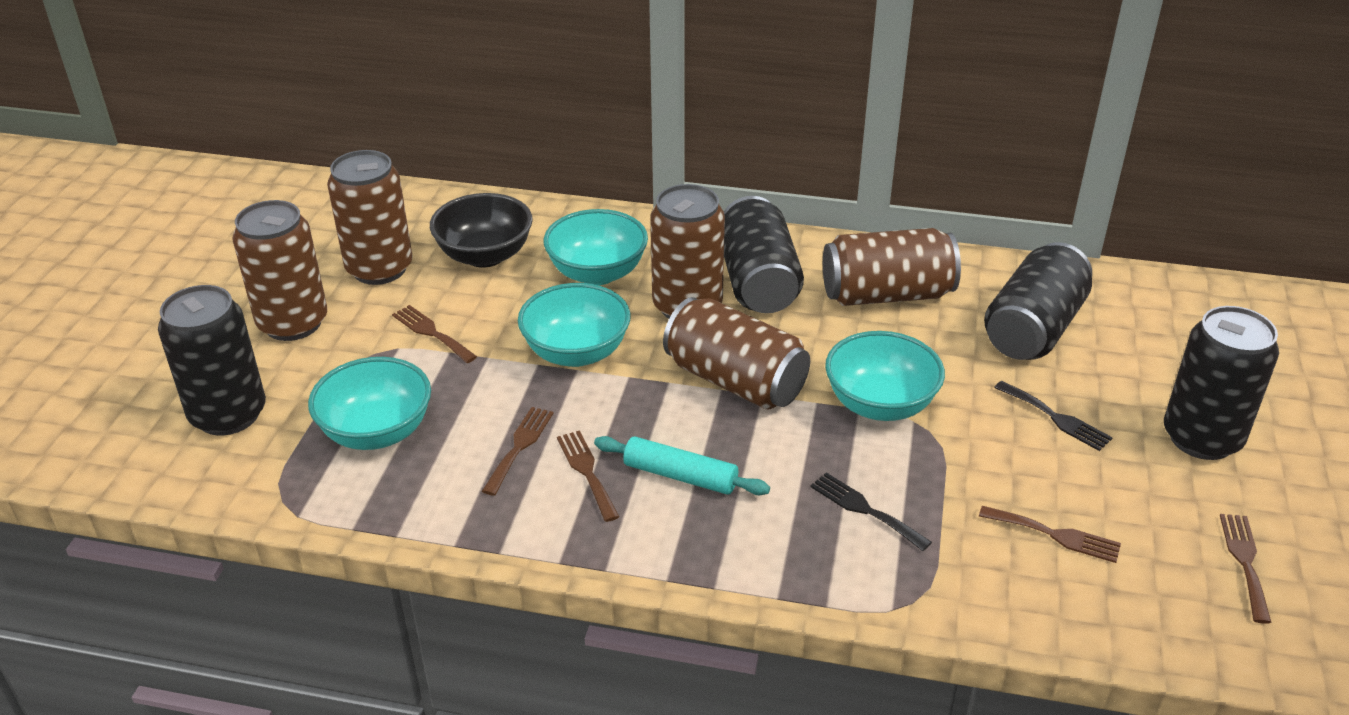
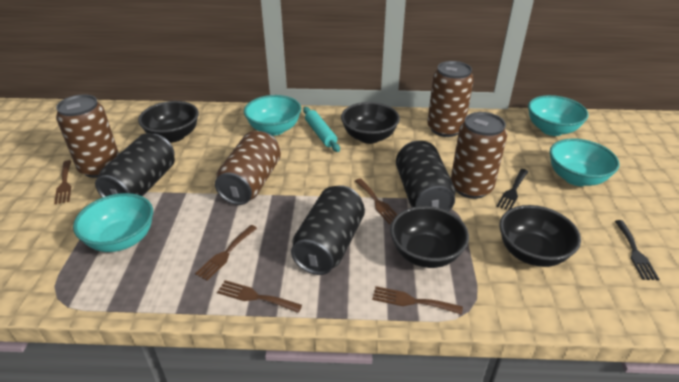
black bowl: [430,193,533,268] = 1 -> [138,101,199,142] [341,102,400,144] [390,206,469,268] [499,205,581,267] = 4
black can: [158,285,266,436] [724,196,804,313] [984,242,1092,360] [1164,306,1279,460] = 4 -> [95,133,175,197] [291,185,365,275] [396,141,455,211] = 3
brown can: [233,200,327,341] [327,150,412,285] [650,184,725,319] [663,297,810,409] [823,228,961,306] = 5 -> [56,94,119,178] [215,131,281,205] [427,61,474,137] [451,112,507,199] = 4

